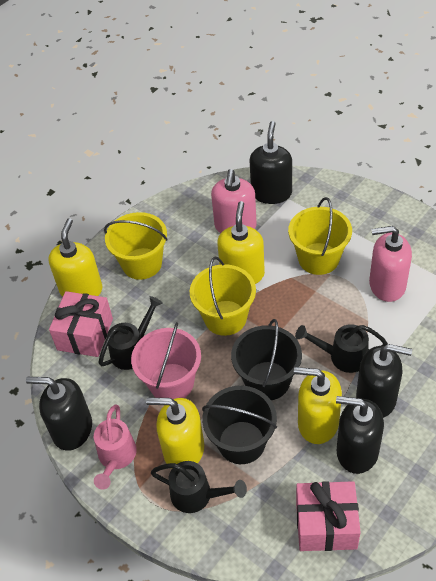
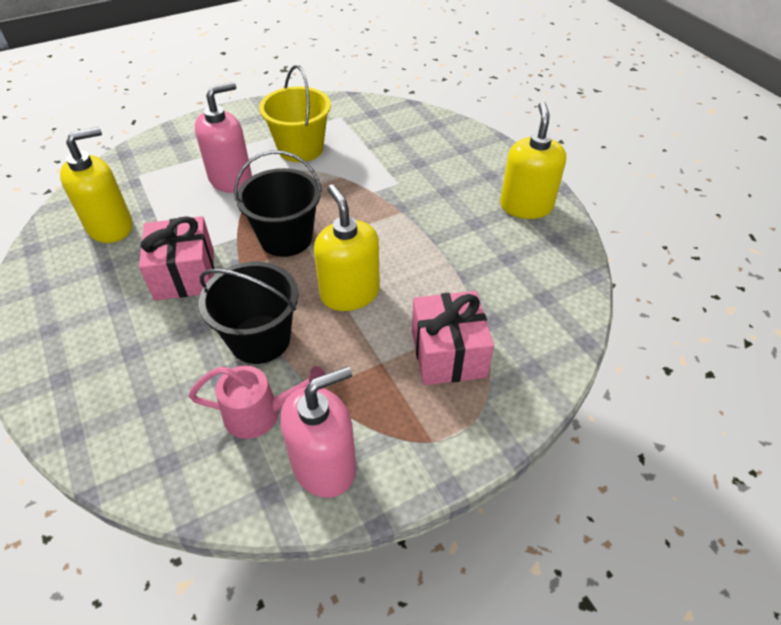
black soap dispenser: [26,377,92,451] [250,121,292,204] [336,396,384,474] [356,344,412,418] = 4 -> none = 0
black watering can: [99,296,163,370] [151,461,247,513] [295,324,388,373] = 3 -> none = 0
pink bucket: [131,322,201,399] = 1 -> none = 0
yellow bucket: [104,212,168,280] [190,257,256,336] [288,197,352,275] = 3 -> [259,65,331,162] = 1
yellow soap dispenser: [48,218,102,297] [146,398,204,469] [217,201,265,284] [294,367,342,444] = 4 -> [60,127,133,243] [314,184,380,311] [500,102,566,219] = 3

